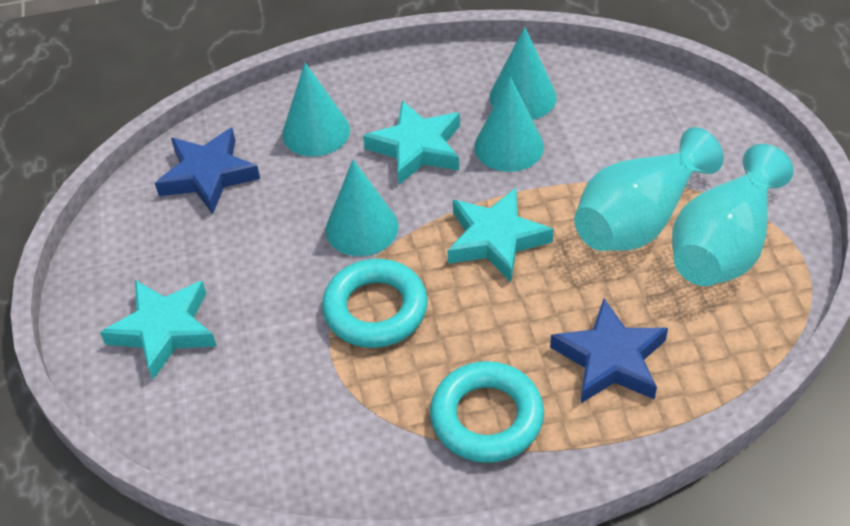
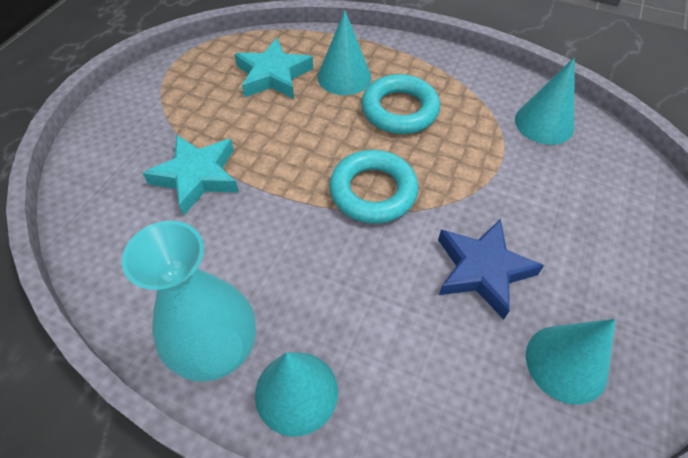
blue star: [155,128,260,214] [550,299,668,403] = 2 -> [438,219,544,320] = 1
turquoise star: [100,280,217,379] [363,101,460,185] [447,188,553,282] = 3 -> [143,134,239,215] [234,38,313,99] = 2
turquoise vase: [574,127,724,251] [672,144,793,286] = 2 -> [122,221,256,382] = 1

